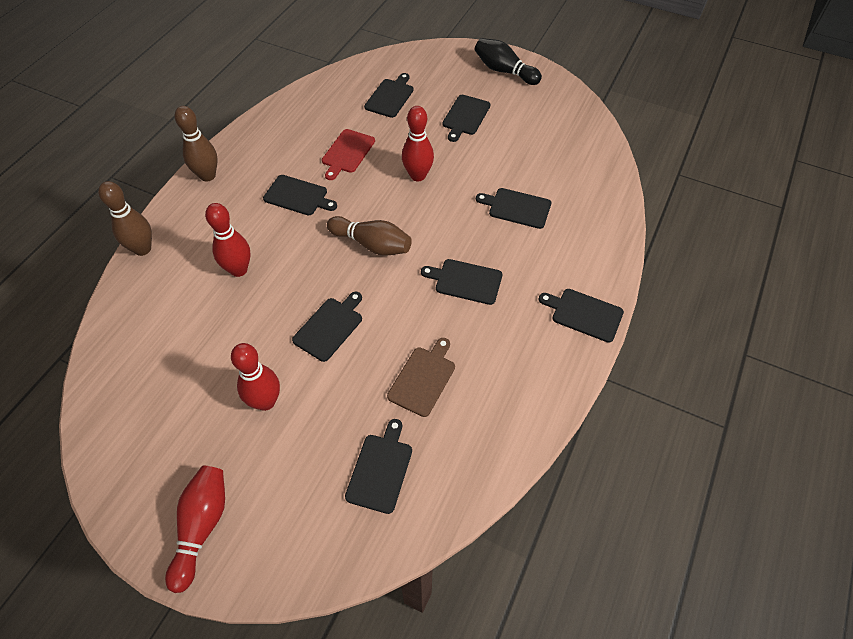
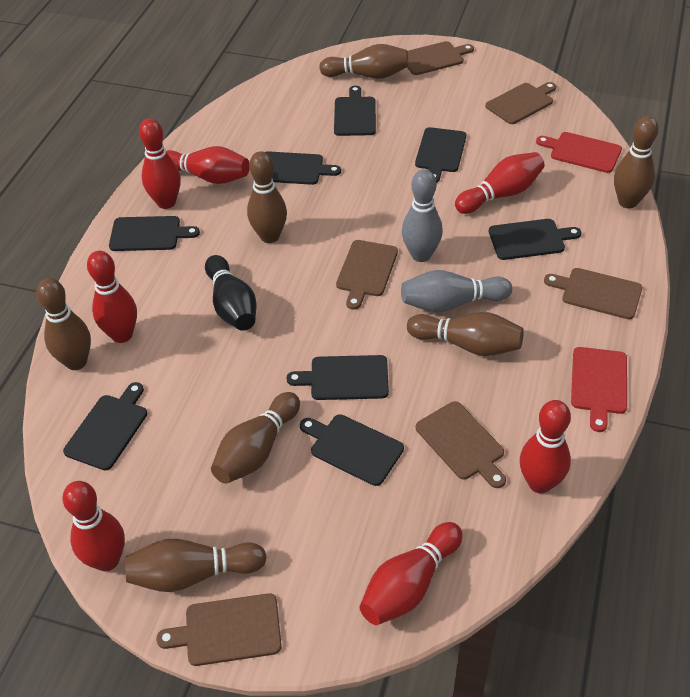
brown bowling pin: [98,181,152,256] [175,106,218,182] [327,216,412,256] = 3 -> [36,278,91,370] [125,539,267,592] [211,392,300,484] [247,151,287,243] [319,44,408,79] [407,312,524,356] [614,116,659,209] = 7
brown cutting board: [387,338,455,417] = 1 -> [156,593,282,666] [336,240,398,310] [407,41,474,75] [416,401,506,488] [485,82,556,124] [544,268,643,319] = 6
grey bowling pin: none = 0 -> [401,270,512,312] [402,169,443,262] = 2
red bowling pin: [165,466,225,593] [205,203,251,277] [231,343,280,411] [402,106,434,181] = 4 -> [62,481,125,571] [87,251,137,343] [139,118,181,209] [166,146,249,184] [360,522,463,625] [455,152,545,214] [520,400,571,493] = 7
red cutting board: [322,129,375,180] = 1 -> [536,132,622,173] [571,347,627,432] = 2

